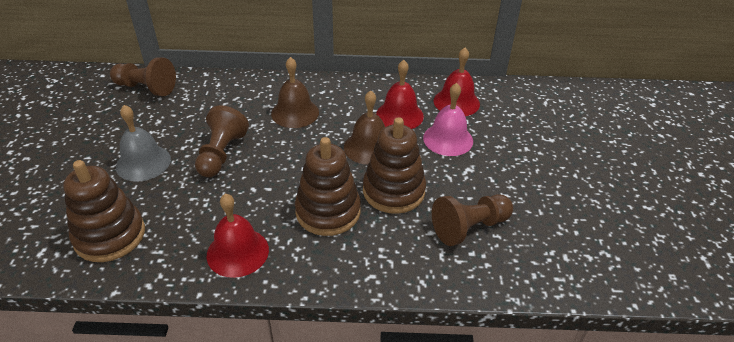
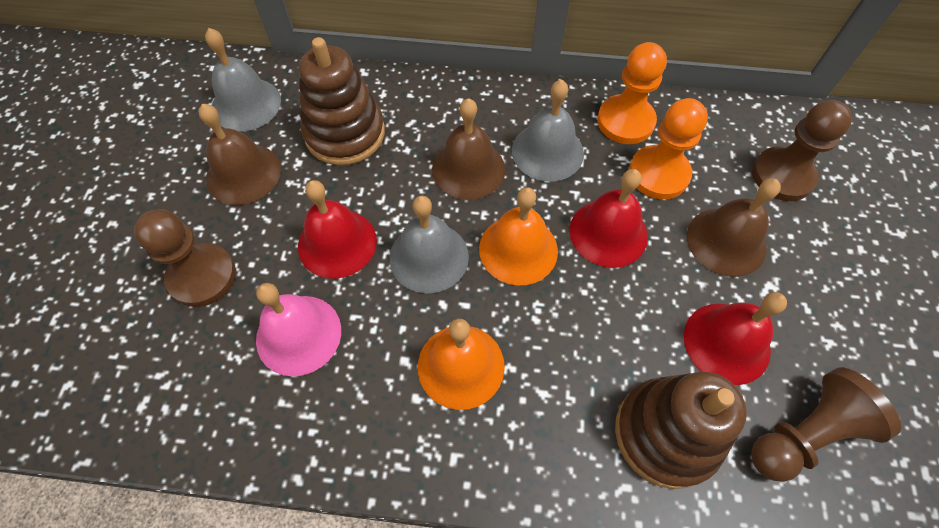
brown bell: [271,57,319,128] [344,90,385,165] = 2 -> [199,104,281,205] [432,98,505,200] [687,179,781,277] = 3
brown stacking toy: [63,160,145,262] [295,137,361,236] [363,117,426,214] = 3 -> [299,37,385,165] [615,372,747,489] = 2
grey bell: [116,105,171,182] = 1 -> [205,28,281,131] [389,196,469,293] [512,79,584,182] = 3
orange bell: none = 0 -> [418,319,505,410] [479,187,558,286] = 2
orange pawn: none = 0 -> [597,42,667,144] [629,98,708,199] = 2

